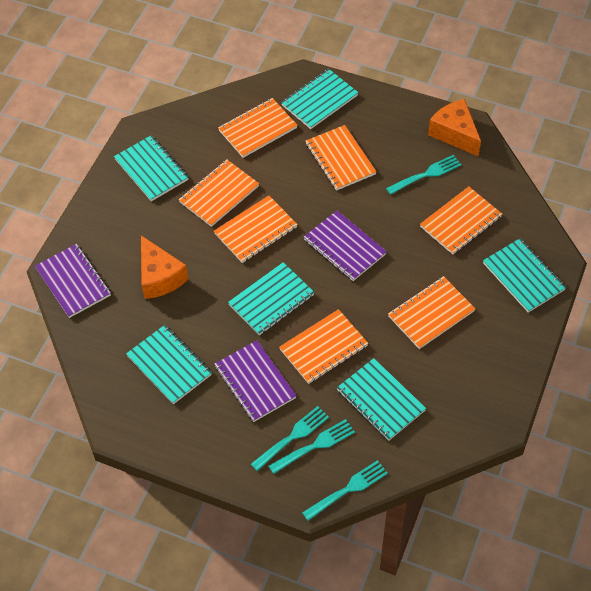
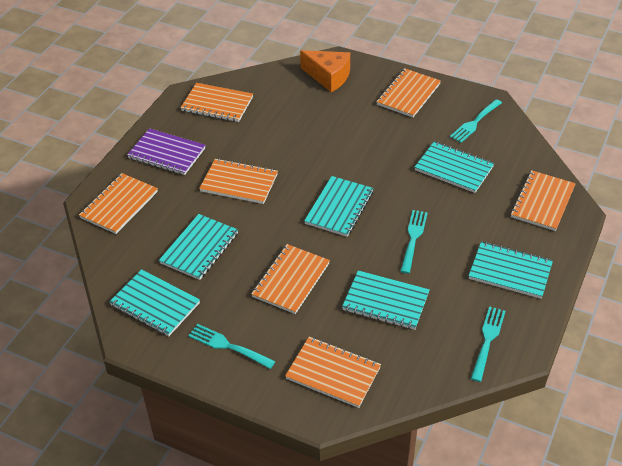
orange cheese: [141,235,188,299] [428,99,481,156] = 2 -> [300,50,350,92] = 1
purple notebook: [35,244,111,318] [215,340,297,422] [304,211,387,281] = 3 -> [127,128,205,175] = 1

